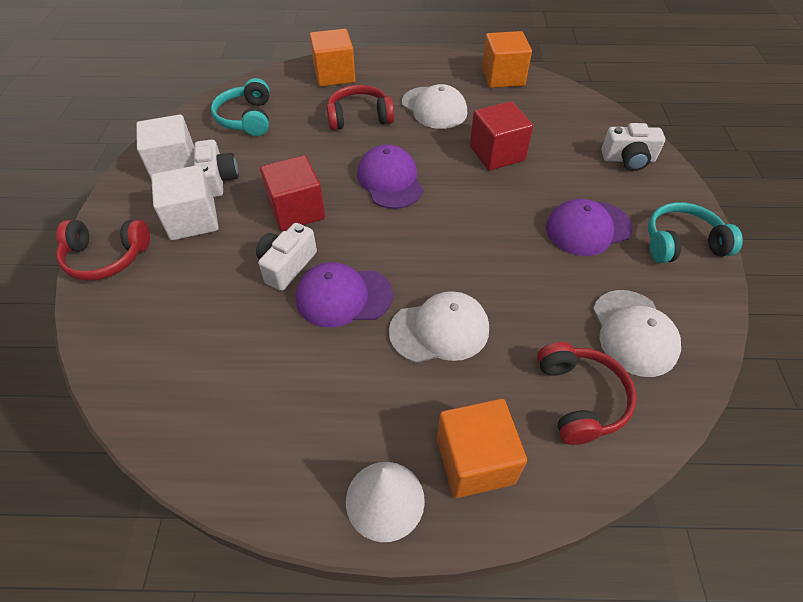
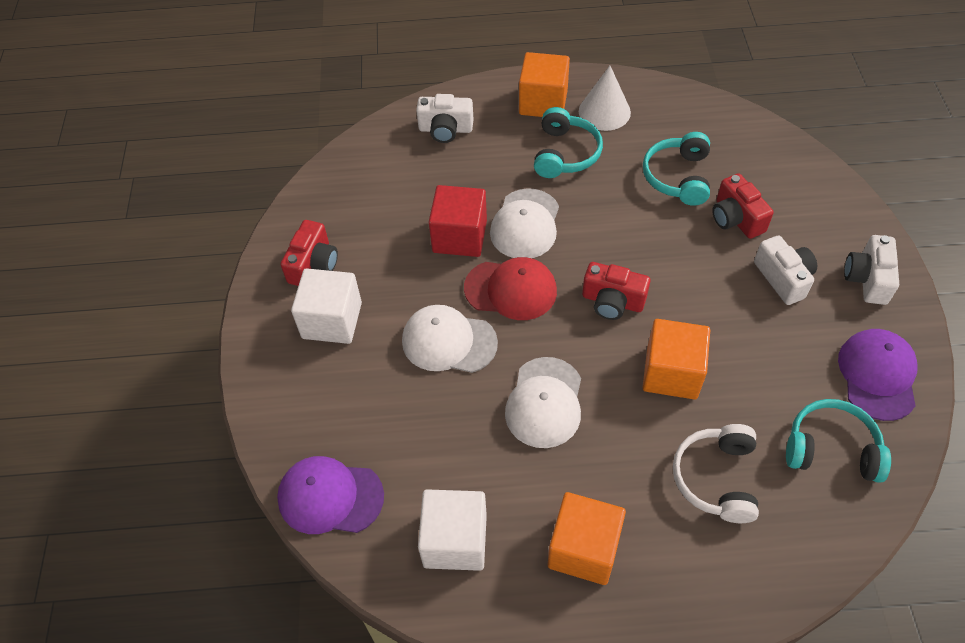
purple cap: [296,262,393,328] [357,145,423,209] [546,199,633,256] = 3 -> [277,456,384,534] [838,329,917,421] = 2
red camera: none = 0 -> [281,220,338,286] [582,262,650,320] [712,173,774,239] = 3
red cap: none = 0 -> [464,257,557,320] = 1
red cube: [260,155,325,231] [470,101,533,170] = 2 -> [429,185,487,257] = 1
red headphones: [56,220,150,281] [326,85,394,130] [537,342,636,445] = 3 -> none = 0
turquoise headphones: [211,78,270,136] [648,202,743,263] = 2 -> [534,107,603,178] [643,132,710,206] [786,399,891,483] = 3
white headphones: none = 0 -> [673,424,759,523] = 1

